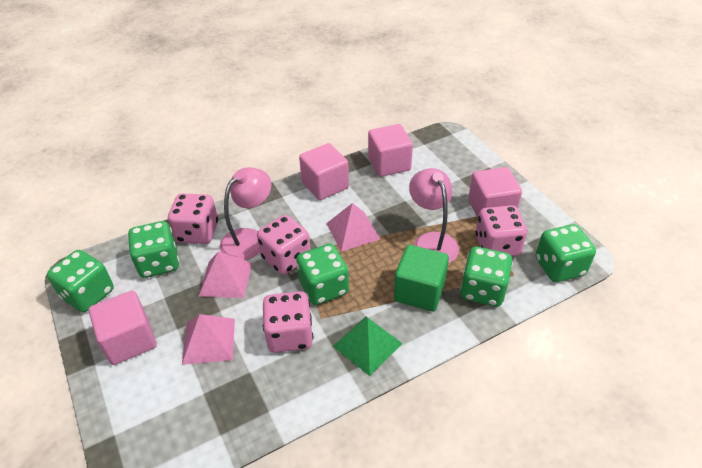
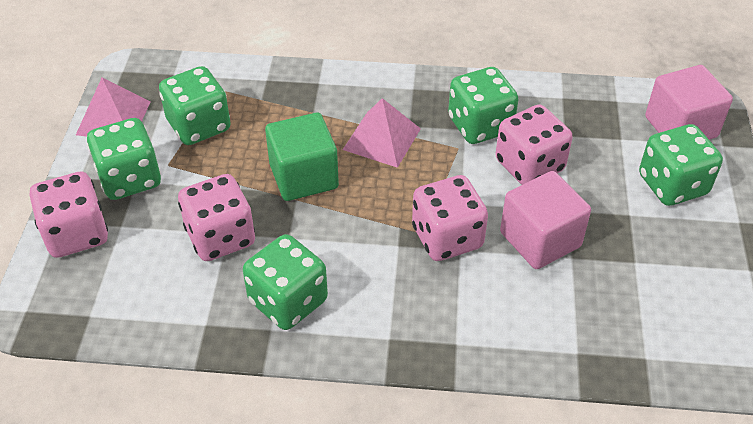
green pyramid: [333,317,403,376] = 1 -> none = 0
pink cube: [89,290,157,365] [299,143,349,200] [368,124,413,177] [468,167,522,218] = 4 -> [500,171,591,269] [645,65,733,140] = 2
pink lamp: [220,167,271,260] [409,168,459,263] = 2 -> none = 0
pink pyramid: [182,314,235,365] [199,251,252,298] [326,203,380,251] = 3 -> [76,77,151,136] [343,98,421,168] = 2

